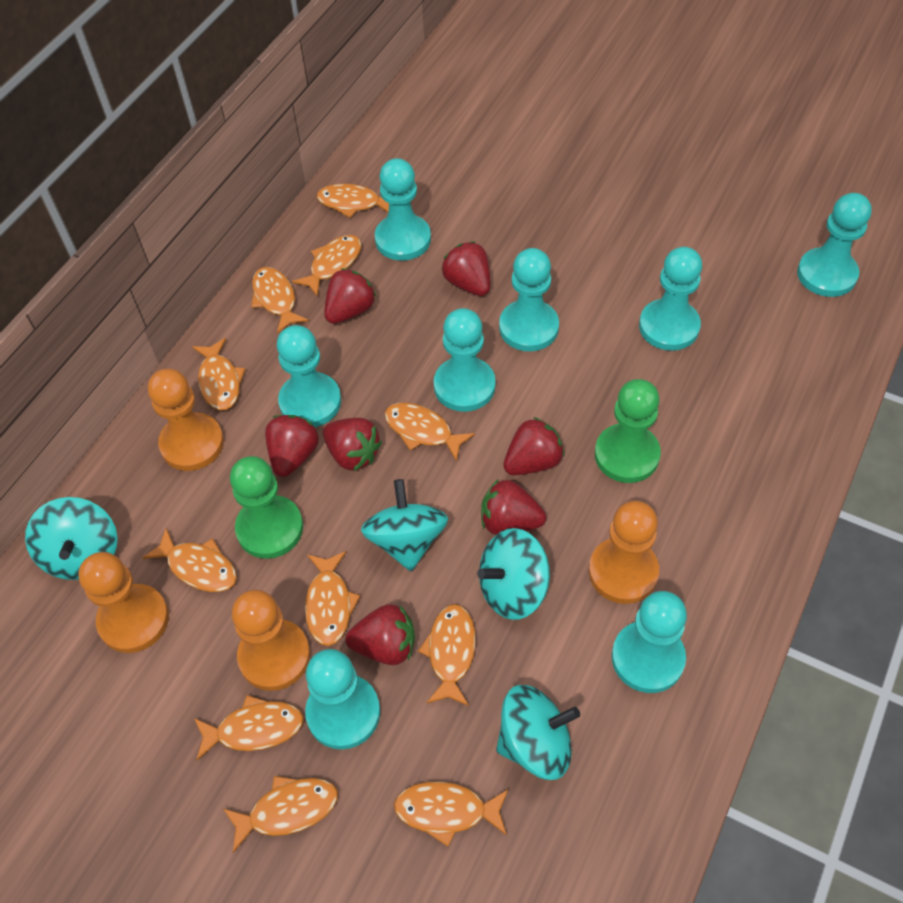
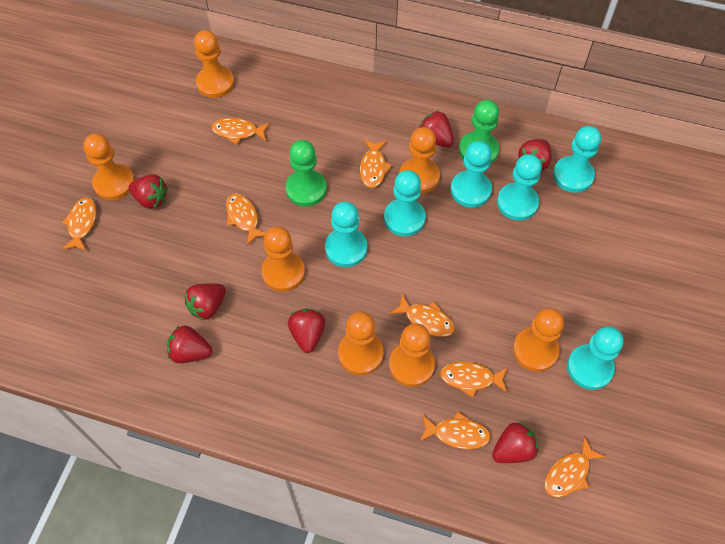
orange fish: [142,528,237,592] [192,338,245,410] [194,695,304,760] [223,776,338,853] [251,267,309,334] [292,235,362,297] [305,551,360,646] [317,184,389,218] [384,403,475,462] [394,782,509,846] [418,604,476,706] = 11 -> [62,197,96,251] [211,118,270,144] [226,193,266,245] [360,140,392,188] [390,294,455,337] [420,412,491,449] [440,362,507,397] [545,436,605,497] = 8
orange pawn: [79,552,169,653] [148,369,224,471] [232,589,310,691] [589,501,659,604] = 4 -> [83,134,135,200] [194,30,234,98] [261,226,305,292] [338,312,384,375] [389,323,435,387] [400,127,440,194] [513,308,564,372] = 7
turquoise pawn: [277,325,341,427] [305,649,380,750] [375,158,431,261] [434,308,496,412] [499,248,559,351] [612,591,687,693] [639,247,702,351] [797,193,872,297] = 8 -> [325,201,367,267] [384,170,426,236] [451,141,492,208] [497,154,542,221] [553,126,601,193] [567,326,624,390] = 6
turquoise spinning top: [25,497,118,580] [361,479,448,571] [477,528,550,620] [496,685,580,780] = 4 -> none = 0

